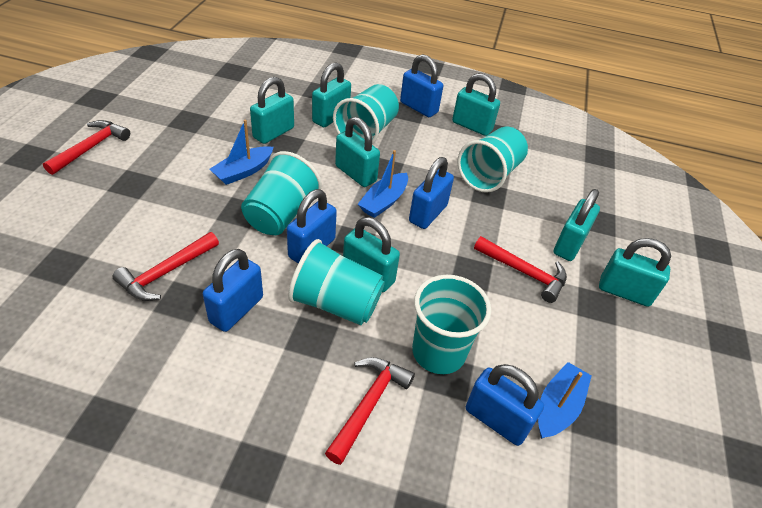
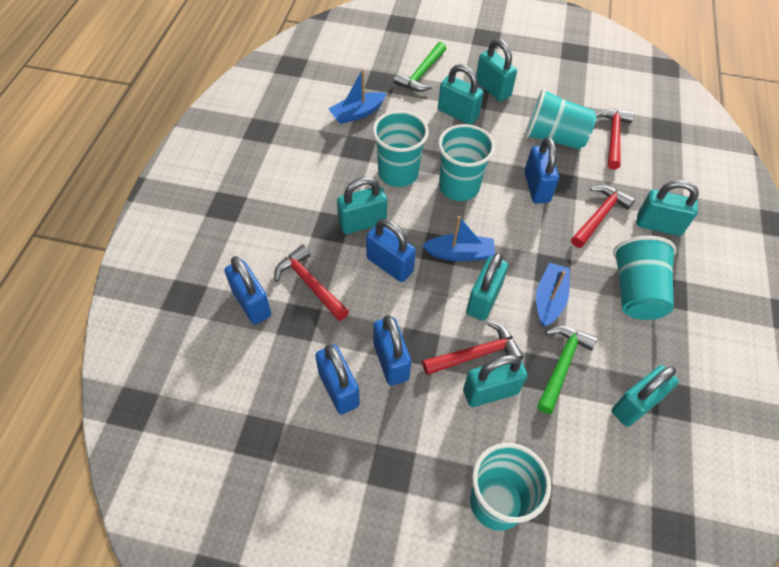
green hammer: none = 0 -> [394,42,446,92] [537,326,598,414] = 2

